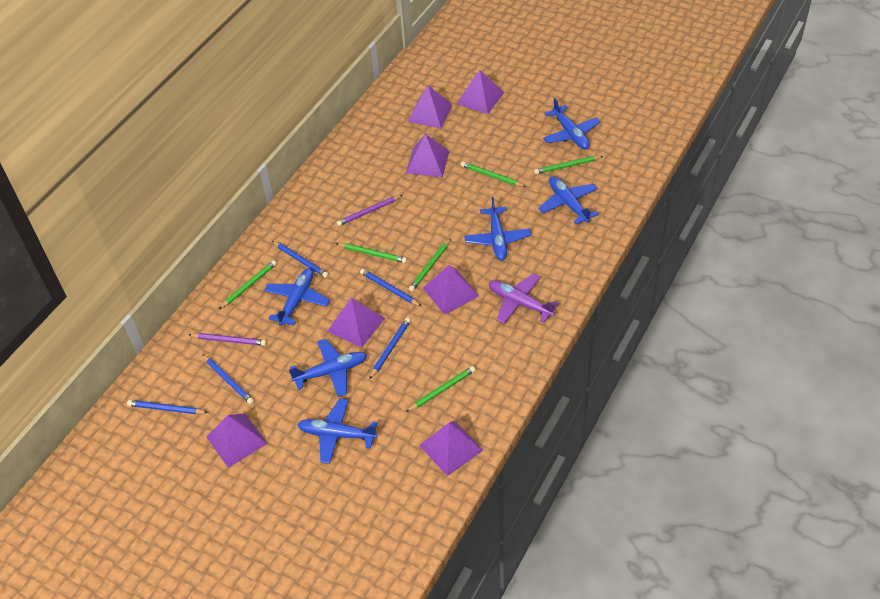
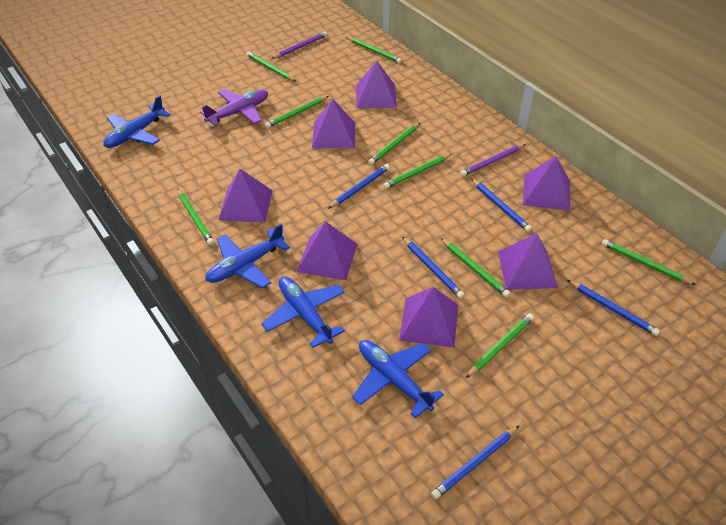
blue plane: [264,268,330,326] [289,339,367,397] [297,398,378,464] [464,197,531,261] [538,176,598,225] [543,98,600,150] = 6 -> [103,95,171,148] [205,224,290,289] [261,276,345,348] [352,340,444,418] = 4
green pencil: [219,260,277,309] [336,243,407,263] [406,366,475,412] [409,238,451,291] [461,162,526,187] [534,156,603,174] = 6 -> [177,189,214,245] [246,52,296,81] [265,96,329,128] [347,37,402,63] [368,123,420,165] [383,154,452,189] [441,238,510,298] [465,314,534,378] [602,239,695,285] = 9

